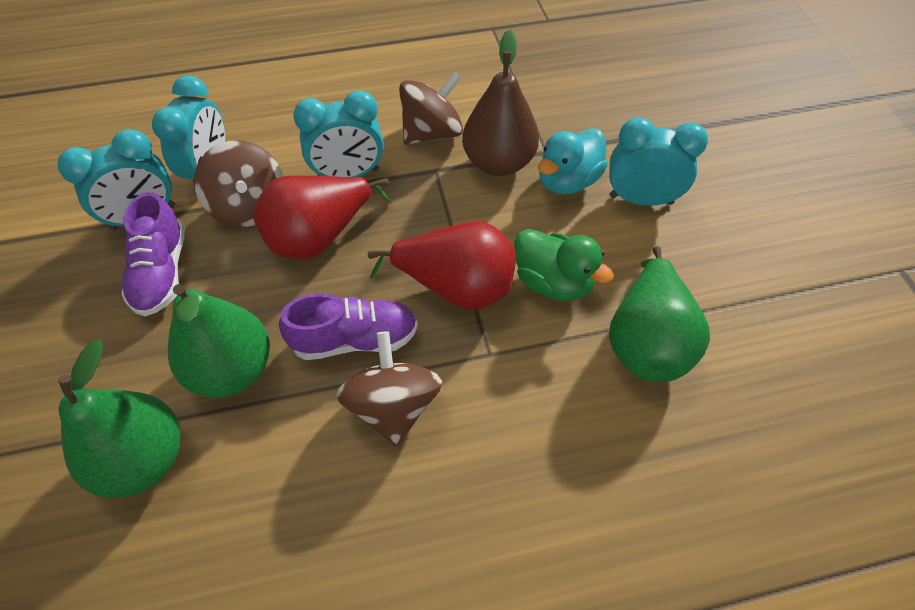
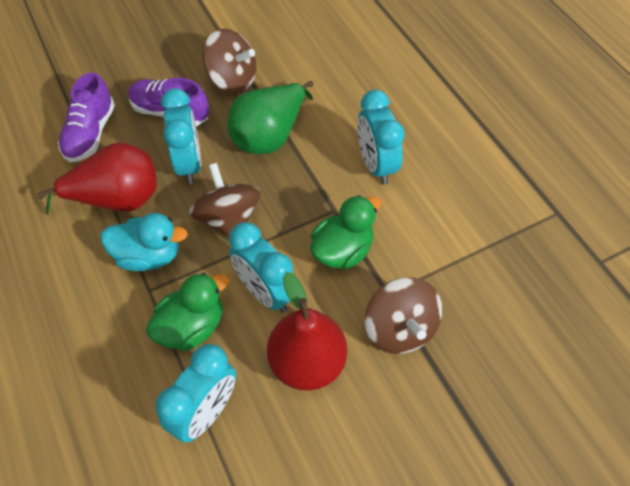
brown pear: [462,30,539,176] = 1 -> none = 0
green duck: [514,229,614,301] = 1 -> [146,273,229,351] [310,195,381,269] = 2
green pear: [58,339,181,498] [168,284,270,398] [609,246,710,382] = 3 -> [227,81,314,154] = 1

